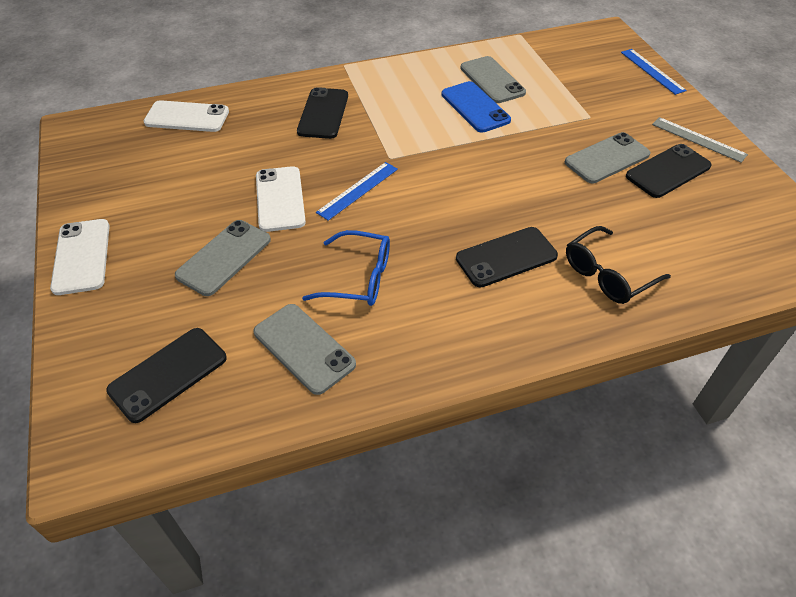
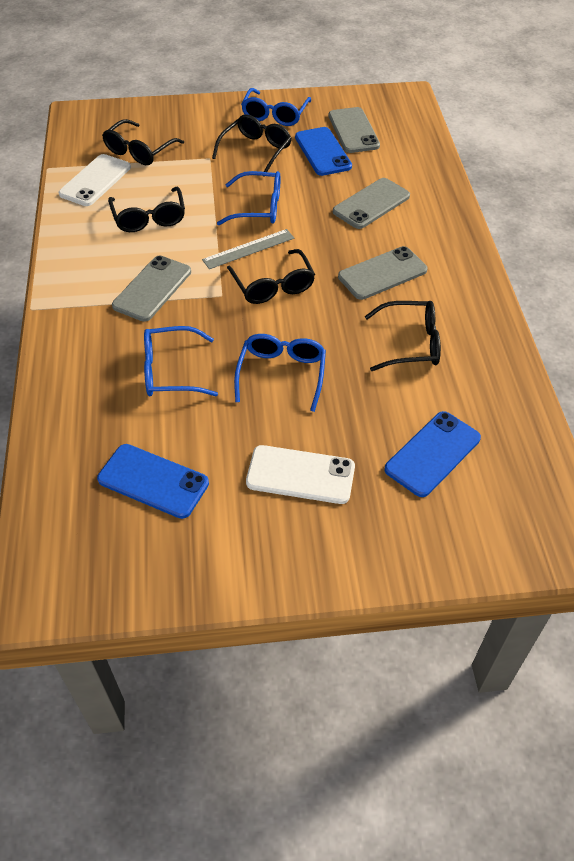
black glasses: [566,226,671,304] = 1 -> [102,119,184,165] [108,186,185,232] [212,114,292,177] [227,249,315,304] [365,301,441,371] = 5
black phone: [106,328,227,423] [297,87,348,139] [456,227,558,288] [626,144,712,198] = 4 -> none = 0
blue glasses: [302,230,390,306] = 1 -> [144,326,218,396] [217,171,280,225] [234,334,326,412] [241,88,311,126] = 4
blue phone: [442,81,511,133] = 1 -> [97,444,209,519] [295,127,352,176] [384,411,481,497] = 3
blue ruler: [316,162,398,221] [621,49,687,95] = 2 -> none = 0
white phone: [50,219,110,295] [144,100,229,132] [256,166,306,232] = 3 -> [59,154,131,206] [246,445,355,504] = 2

